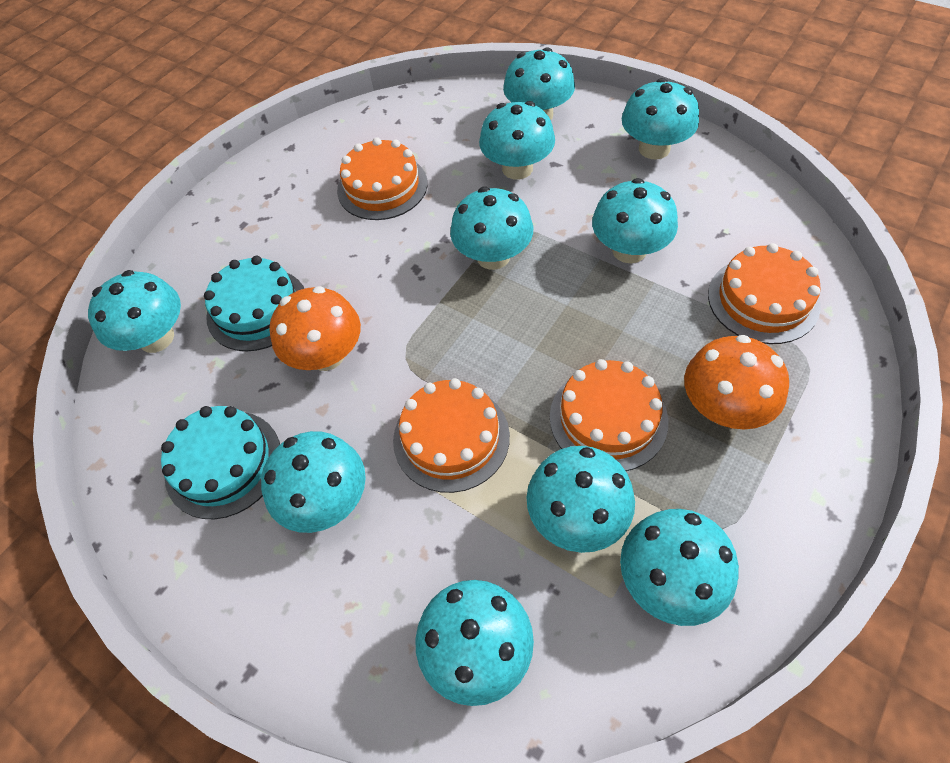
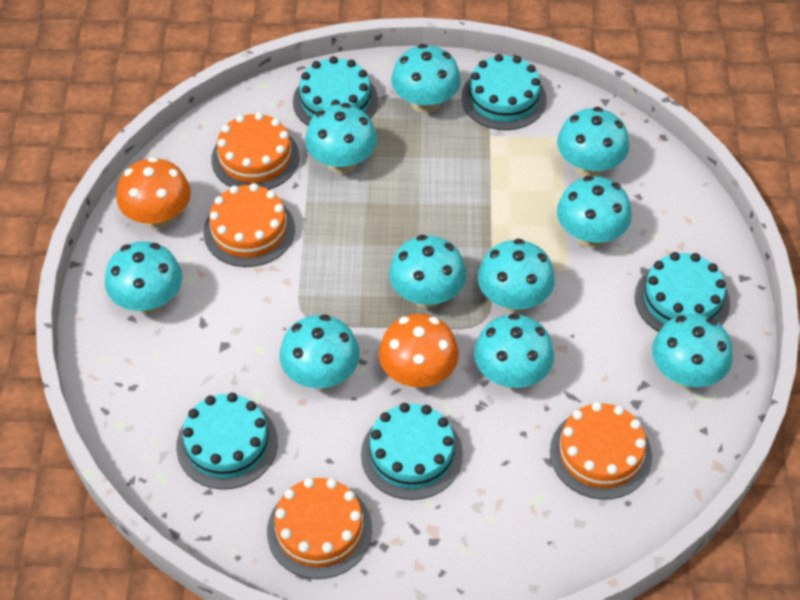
turquoise cake: [161,406,280,519] [204,256,304,351] = 2 -> [176,393,278,489] [293,56,378,126] [361,403,463,500] [461,54,547,130] [635,252,730,332] = 5

